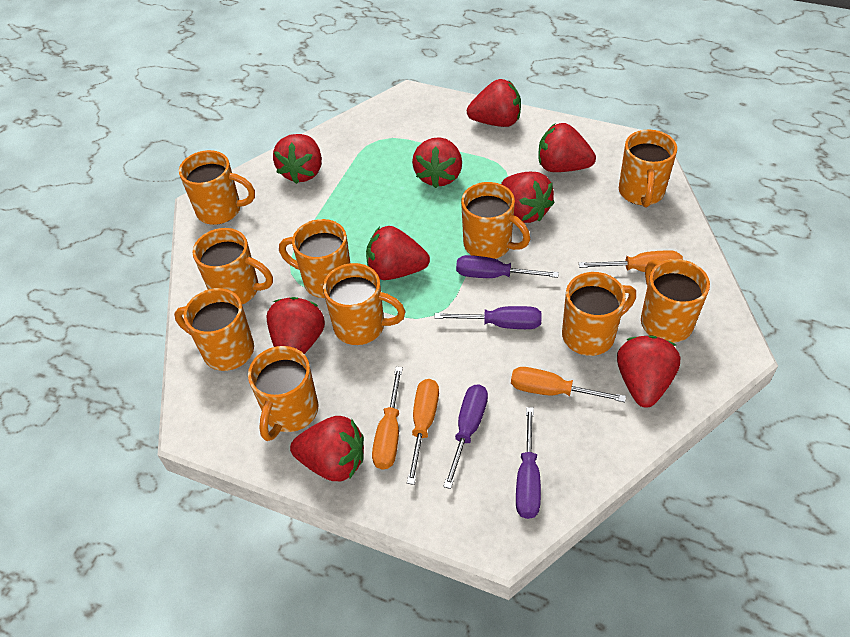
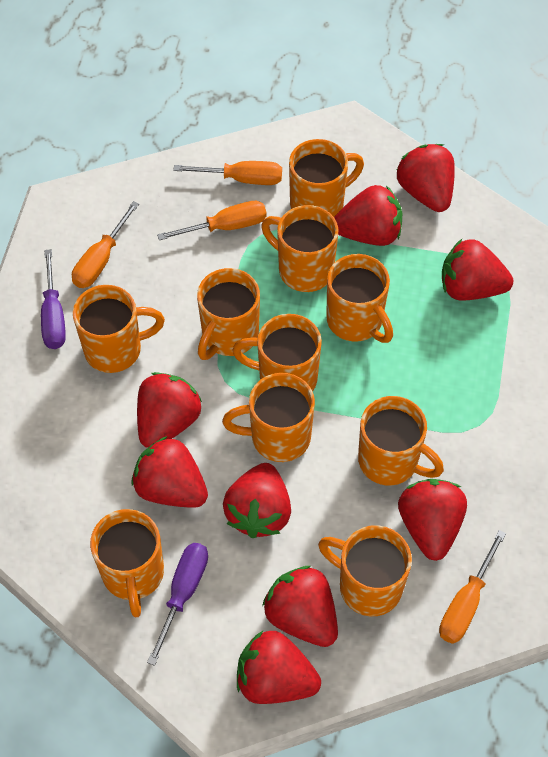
purple screwdriver: [435,306,542,329] [443,384,488,489] [456,255,559,278] [516,407,541,519] = 4 -> [41,249,66,349] [147,543,208,666] = 2

